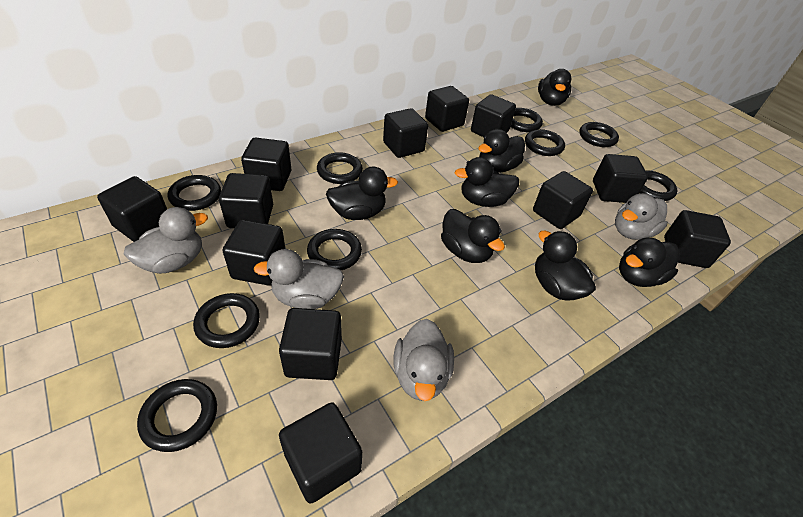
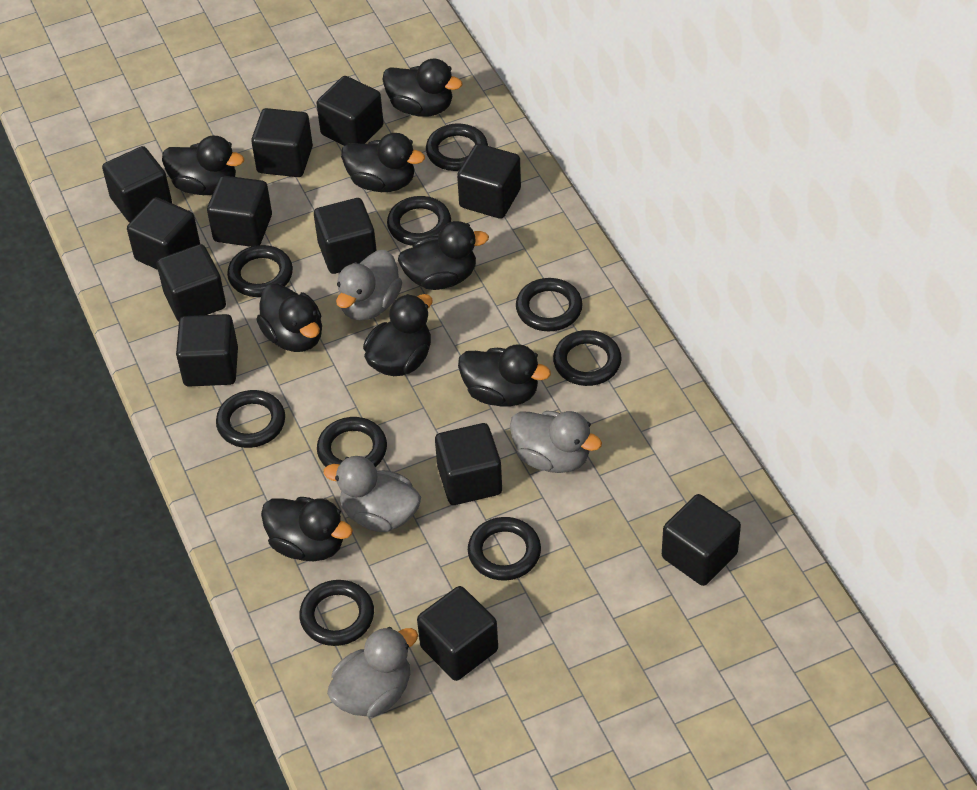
black duck: [326,167,398,220] [441,209,505,263] [455,157,519,207] [478,129,525,173] [535,231,596,301] [538,69,572,106] [619,238,679,287] = 7 -> [162,136,244,195] [256,284,322,352] [261,497,353,561] [341,133,425,192] [363,294,432,376] [382,59,463,117] [398,221,489,290] [458,344,551,407] = 8

